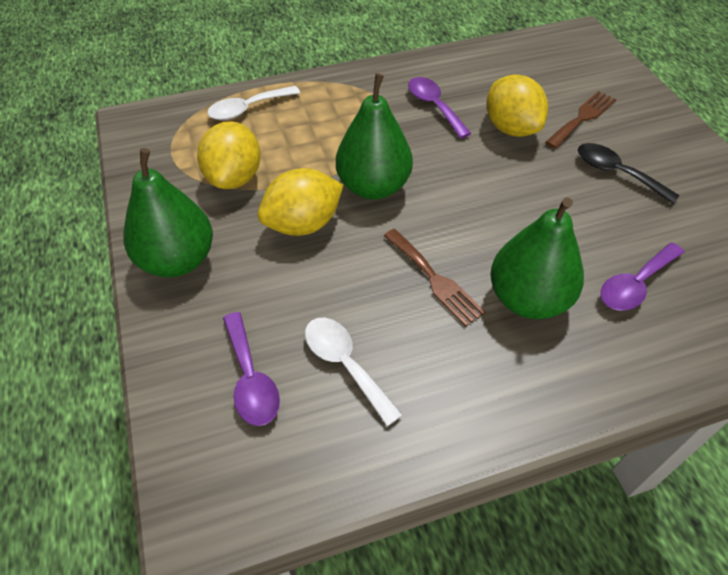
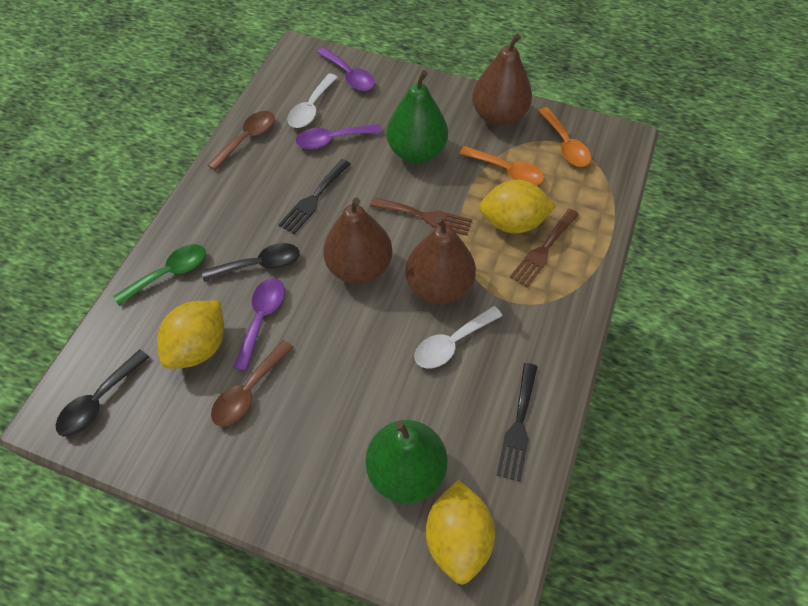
black fork: none = 0 -> [278,159,350,234] [497,363,538,482] = 2
black spoon: [578,143,680,204] = 1 -> [56,349,149,437] [202,243,299,282] = 2
brown pear: none = 0 -> [323,198,392,284] [406,216,476,304] [472,33,532,126] = 3
brown spoon: none = 0 -> [207,111,275,171] [211,340,294,426] = 2
green pear: [124,148,213,277] [336,73,413,200] [490,197,584,319] = 3 -> [366,420,448,503] [387,70,448,163] = 2
green spoon: none = 0 -> [113,244,206,306] = 1
orange spoon: none = 0 -> [460,146,544,185] [538,107,591,167] = 2

